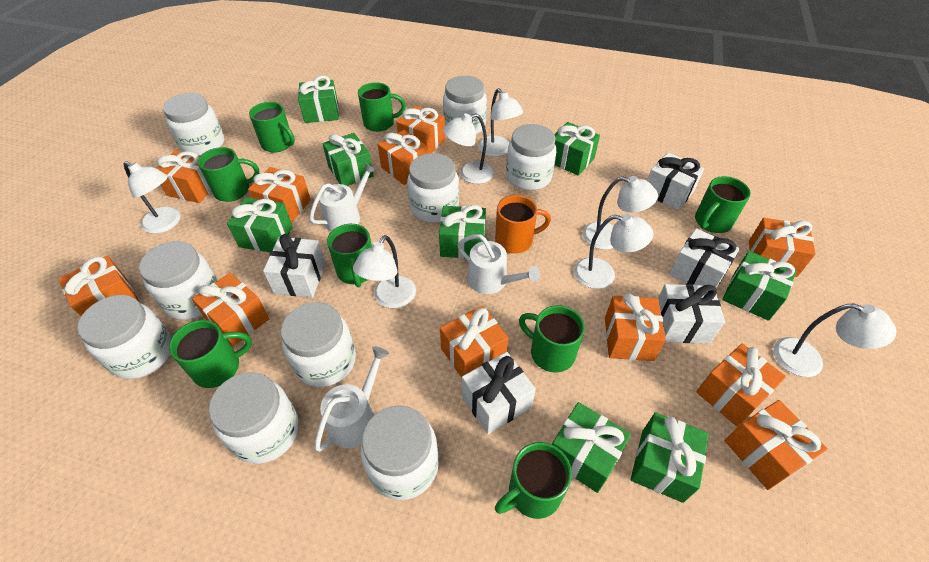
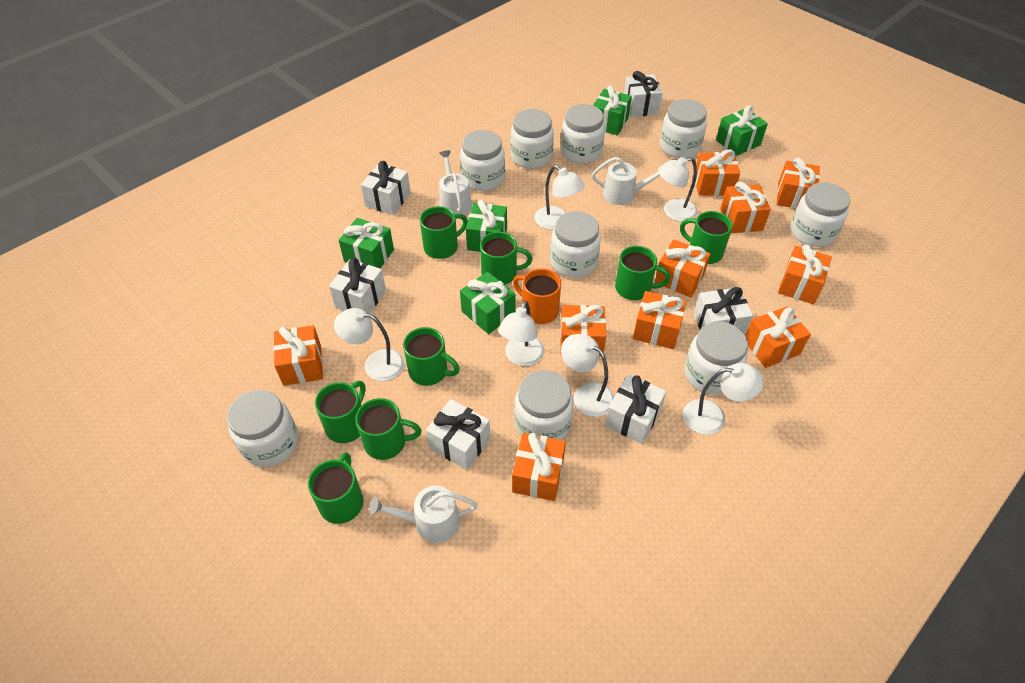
green gift: [227,197,293,252] [298,76,339,123] [322,133,373,186] [439,205,486,259] [552,402,631,493] [554,122,600,176] [630,412,709,503] [722,251,797,321] = 8 -> [339,218,394,268] [460,272,516,334] [466,200,507,252] [593,85,632,135] [716,105,768,156] = 5
orange gift: [58,256,140,316] [156,150,211,203] [192,273,269,346] [248,167,311,223] [378,130,429,185] [396,106,445,153] [440,305,509,378] [605,293,666,361] [696,343,786,427] [725,400,828,490] [749,218,816,277] = 11 -> [273,325,323,386] [512,433,566,501] [560,305,606,357] [633,291,687,349] [655,240,710,297] [695,149,740,196] [720,182,771,233] [745,307,811,368] [777,158,820,209] [778,244,832,304] = 10
white gift: [263,234,326,297] [462,352,536,434] [647,152,704,210] [658,284,725,344] [669,228,740,288] = 5 -> [329,258,386,314] [361,161,411,215] [426,399,491,470] [605,374,666,444] [624,71,663,117] [693,287,753,335] = 6
white lamp: [123,161,181,234] [353,235,416,308] [443,113,494,184] [478,88,523,157] [574,214,654,289] [583,176,658,250] [774,304,897,377] = 7 -> [334,308,404,381] [498,301,544,366] [534,165,585,230] [561,334,614,417] [658,157,698,222] [683,363,764,435] = 6

